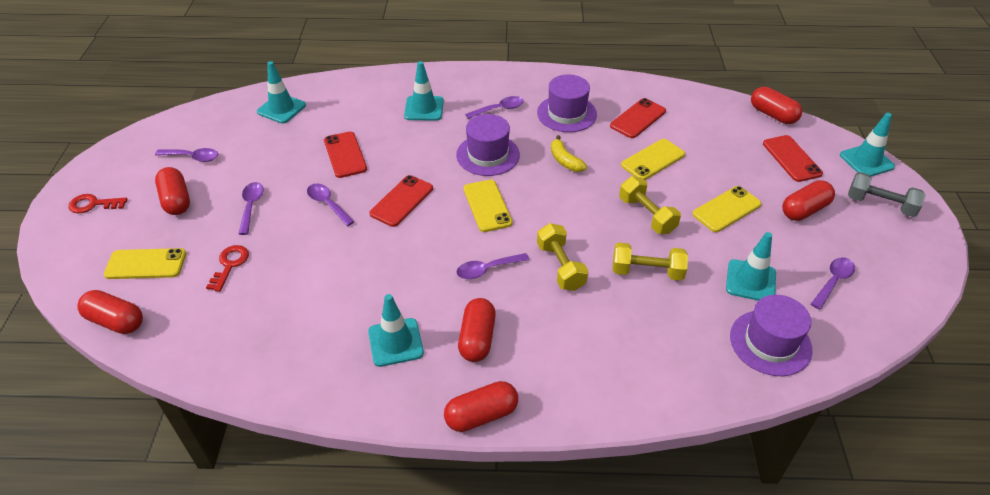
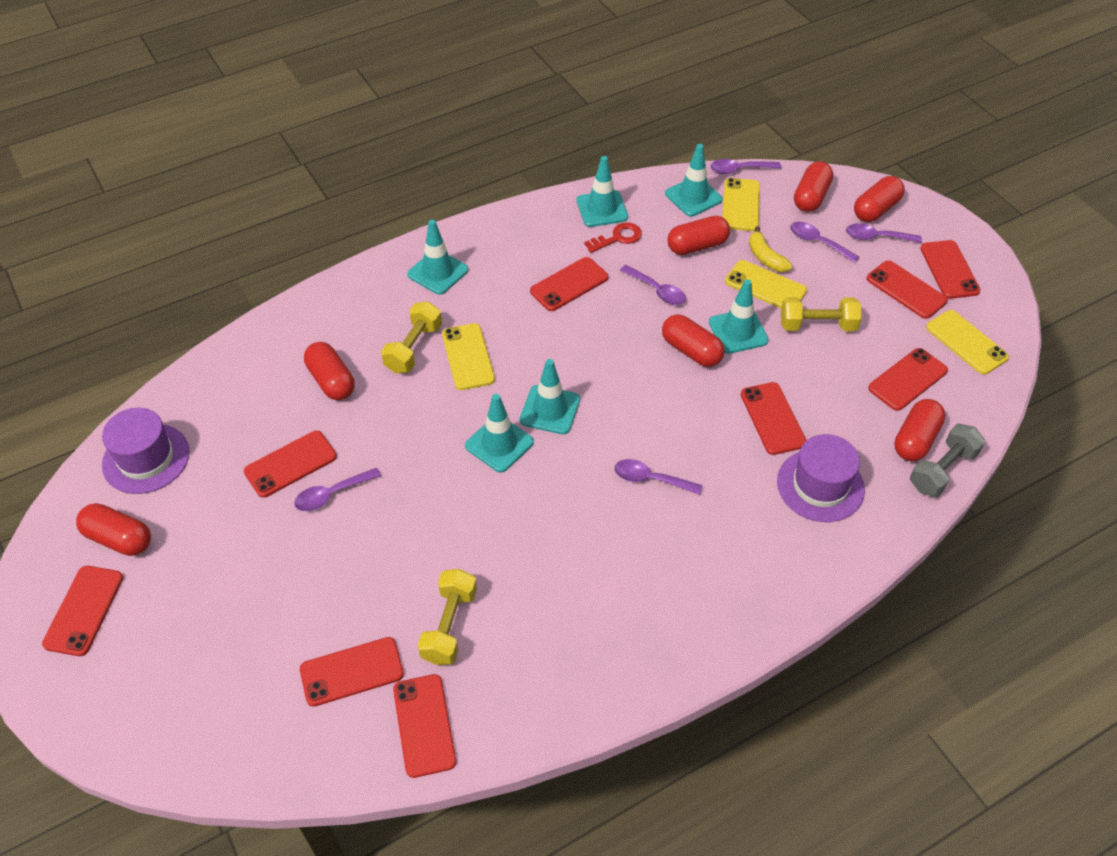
purple hat: [456,114,520,176] [537,75,597,132] [730,295,812,376] = 3 -> [102,408,190,494] [777,434,865,522] = 2
red capsule: [77,290,143,334] [155,167,190,215] [444,381,518,432] [458,298,496,362] [751,87,802,124] [782,180,835,221] = 6 -> [76,503,151,556] [304,342,355,400] [662,314,725,367] [668,216,730,255] [794,161,833,212] [854,176,905,222] [894,399,945,461] = 7
red key: [69,194,128,213] [206,245,249,292] = 2 -> [584,222,642,253] = 1
red phone: [324,132,367,178] [370,175,433,227] [610,98,666,138] [763,135,823,182] = 4 -> [42,566,123,656] [244,431,337,498] [300,637,404,707] [393,674,456,778] [530,257,608,311] [741,382,807,455] [867,260,948,319] [868,348,948,411] [920,240,980,299] = 9
turquoise traffic cone: [257,61,306,123] [368,294,424,367] [404,61,444,121] [726,232,776,301] [840,113,895,177] = 5 -> [407,220,469,295] [465,394,534,473] [520,359,580,434] [577,156,628,227] [665,144,723,217] [709,279,769,354] = 6

